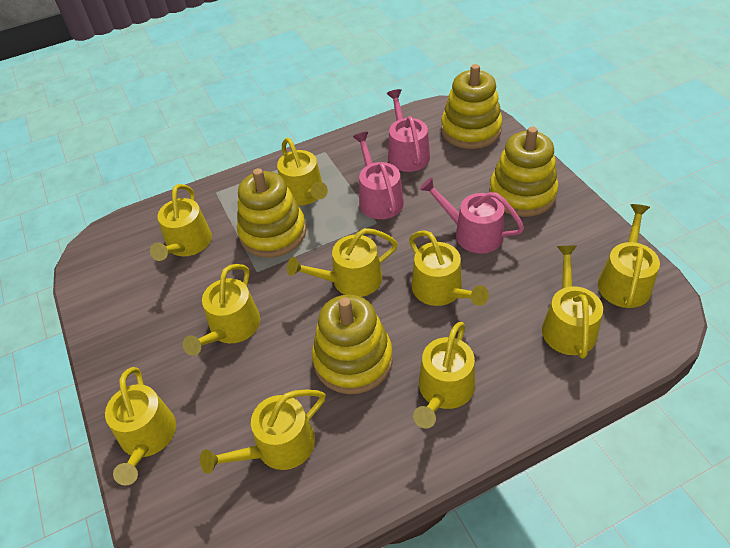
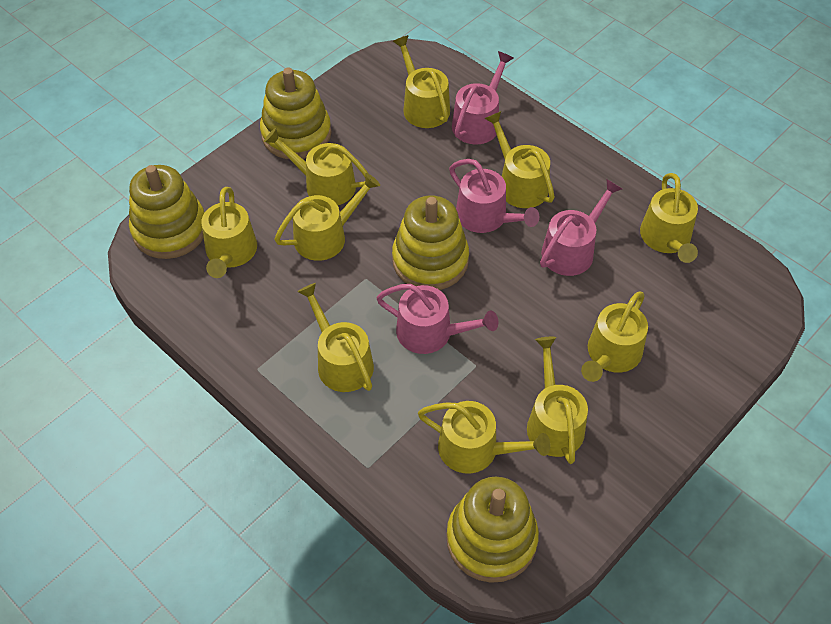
pink watering can: [353,132,404,219] [387,89,430,172] [420,177,524,253] = 3 -> [376,284,498,354] [449,159,539,233] [452,51,514,144] [540,179,622,276] = 4

